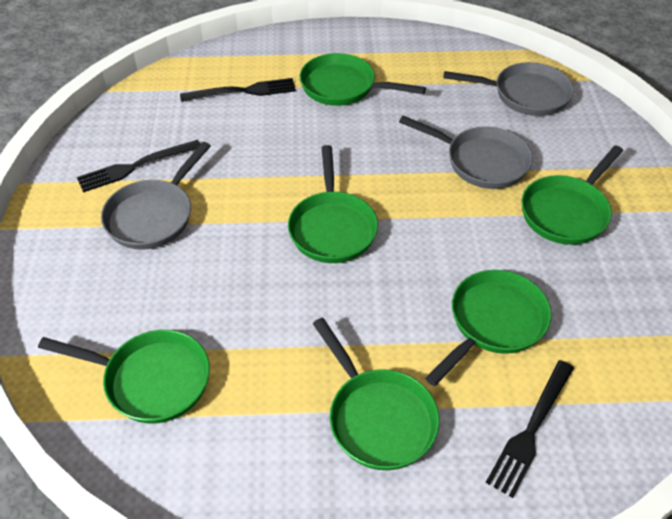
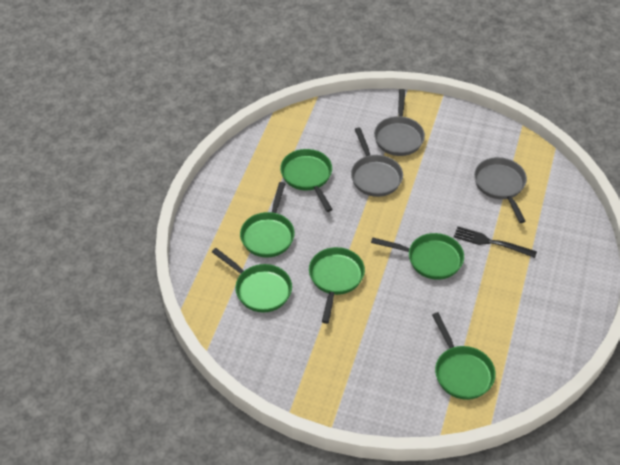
black fork: [77,140,201,192] [180,78,296,102] [486,360,574,498] = 3 -> [454,226,537,258] = 1

